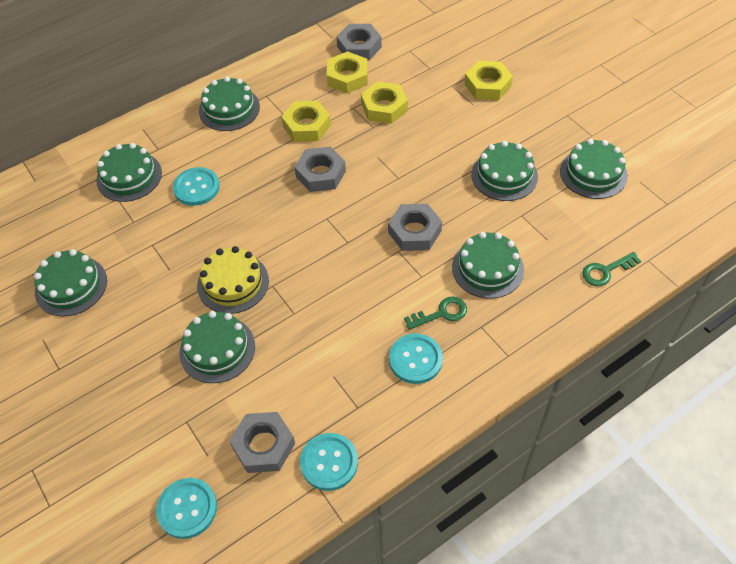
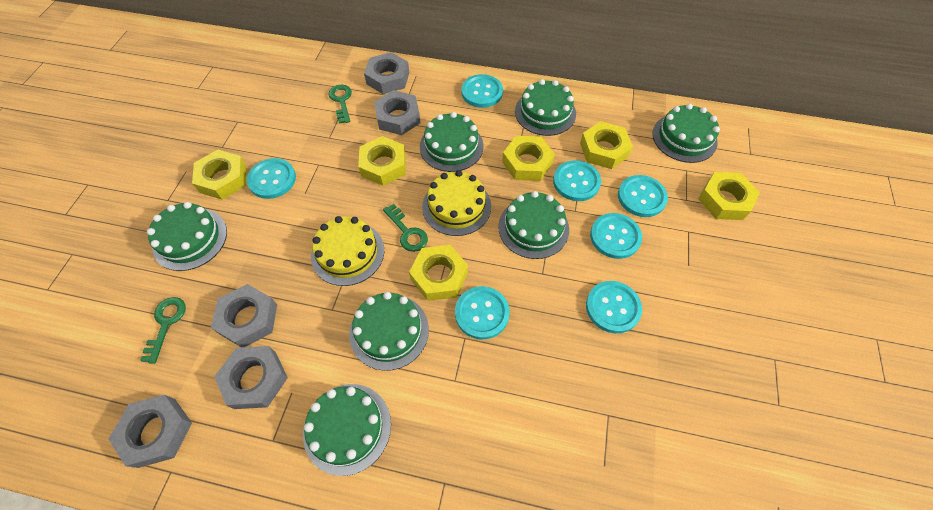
green key: [404,296,467,330] [582,252,641,286] = 2 -> [140,297,186,364] [328,85,352,124] [383,204,428,252] = 3
grey nut: [229,412,295,473] [294,147,346,192] [336,24,382,60] [388,204,442,251] = 4 -> [109,395,192,468] [211,284,277,347] [214,346,288,409] [364,52,409,94] [374,90,420,135] = 5
turquoise button: [156,478,217,539] [173,167,220,206] [300,433,358,491] [389,333,443,384] = 4 -> [246,158,296,199] [455,286,510,339] [461,74,503,108] [553,160,601,201] [586,281,642,333] [590,213,642,259] [618,175,668,217] = 7
yellow cake: [197,246,269,314] = 1 -> [311,216,384,286] [422,170,491,236] = 2
yellow nut: [281,101,331,142] [327,51,368,94] [361,82,408,124] [465,61,513,100] = 4 -> [192,150,247,200] [358,136,406,186] [409,245,468,301] [502,136,555,181] [580,121,633,169] [698,172,760,220] = 6

